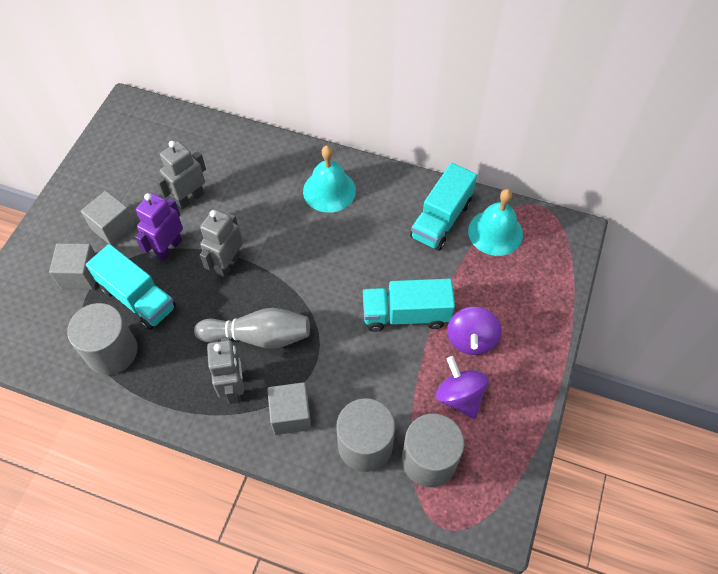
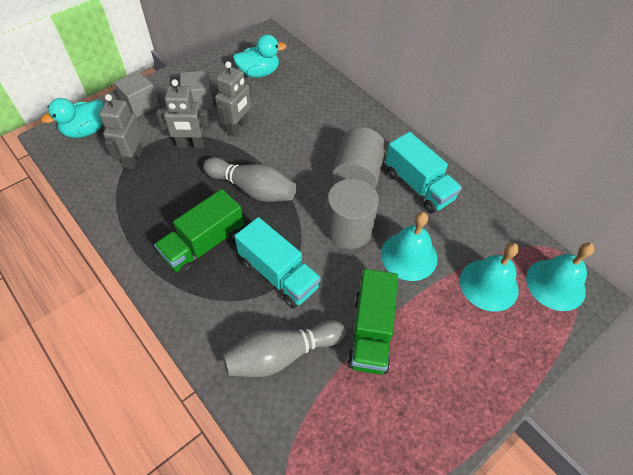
green truck: none = 0 -> [154,189,244,276] [347,269,398,375] = 2
grey bowling pin: [194,308,310,349] = 1 -> [203,157,297,202] [223,320,346,377] = 2
grey cube: [49,243,96,290] [81,191,136,245] [267,382,311,435] = 3 -> [114,71,159,117] [180,70,214,111] = 2
grey cylinder: [67,303,138,375] [336,398,395,472] [402,414,464,487] = 3 -> [326,179,379,249] [332,127,386,189] = 2
purple robot: [135,193,183,261] = 1 -> none = 0
purple spinning top: [436,356,489,419] [447,307,502,355] = 2 -> none = 0
turquoise bell: [303,145,356,213] [468,189,523,256] = 2 -> [381,212,438,281] [460,243,519,312] [526,243,595,311] = 3
turquoise duck: none = 0 -> [42,98,104,138] [233,35,287,78] = 2
turquoise truck: [86,244,176,330] [363,279,455,332] [410,163,477,251] = 3 -> [235,217,321,308] [385,132,462,214] = 2

